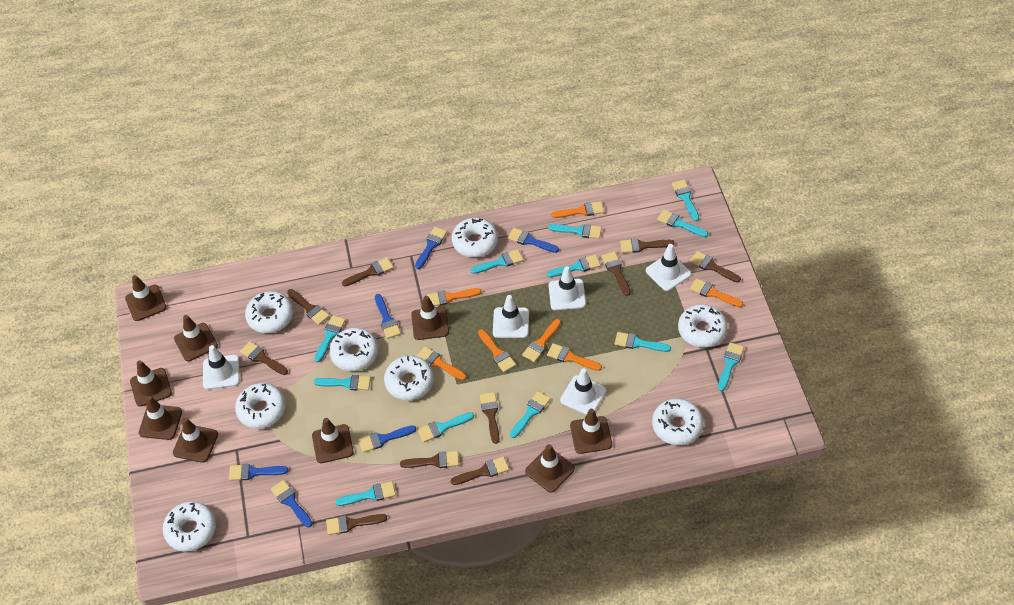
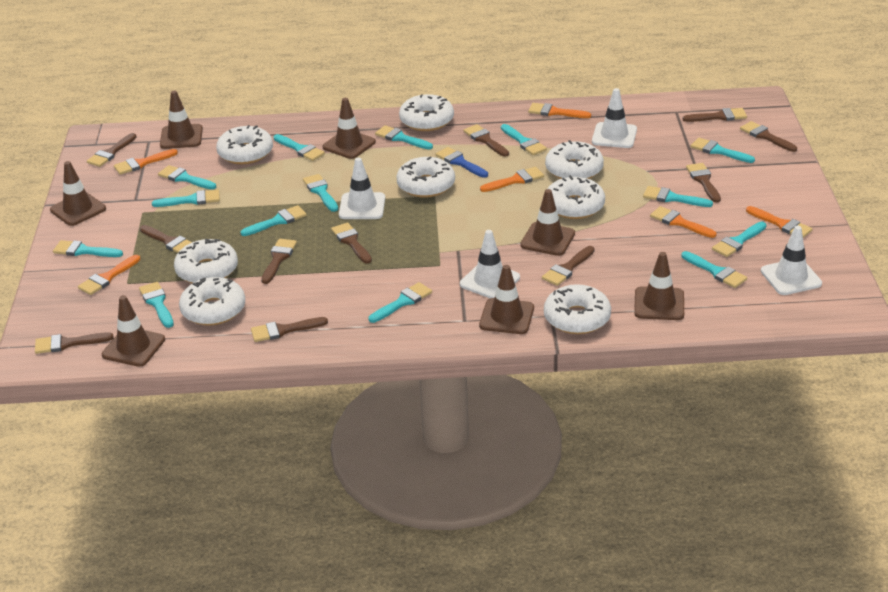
blue brush: [229,464,289,481] [271,480,313,527] [358,425,417,453] [375,294,401,339] [415,227,447,269] [508,228,559,253] = 6 -> [436,147,488,178] = 1
brown brush: [240,341,288,375] [287,289,329,325] [326,514,387,535] [342,257,394,286] [400,451,459,468] [450,456,509,485] [480,392,499,444] [602,251,631,296] [620,238,674,253] [690,251,741,283] = 10 -> [35,332,114,354] [87,133,137,167] [140,225,192,253] [251,317,328,342] [261,239,297,284] [331,223,372,264] [463,124,509,157] [542,246,595,286] [682,108,747,122] [686,163,721,203] [740,121,797,152] = 11
brown traffic cone: [125,275,167,321] [130,360,172,407] [139,396,182,440] [173,418,218,463] [174,315,218,361] [312,418,354,463] [411,296,449,340] [525,444,575,493] [570,409,612,454] = 9 -> [50,161,106,226] [102,295,165,367] [160,91,203,149] [323,98,376,159] [479,265,534,334] [520,189,575,256] [634,252,684,320] = 7
orange brush: [417,346,466,380] [427,288,482,306] [478,329,516,372] [522,319,561,362] [547,343,602,371] [551,201,604,218] [690,278,743,307] = 7 -> [78,255,140,295] [114,149,178,175] [480,167,544,192] [528,103,591,118] [650,206,716,238] [746,206,813,238] = 6
turquoise brush: [314,315,346,362] [314,375,371,390] [336,481,396,506] [418,412,474,442] [470,249,523,274] [510,391,551,438] [547,254,601,277] [548,224,602,239] [614,332,671,352] [657,210,708,237] [672,179,699,221] [718,342,744,391] = 12 -> [53,240,123,257] [139,282,174,328] [152,190,220,207] [158,165,216,189] [240,205,307,236] [274,134,325,161] [303,174,338,212] [368,282,432,323] [375,125,433,149] [501,124,547,155] [643,186,713,207] [681,251,747,288] [691,138,755,163] [712,222,766,257] = 14
white traffic cone: [203,345,240,390] [493,295,529,338] [549,266,586,310] [560,368,607,415] [646,244,691,291] = 5 -> [339,158,385,219] [460,230,520,298] [592,88,637,148] [761,226,822,295] = 4

